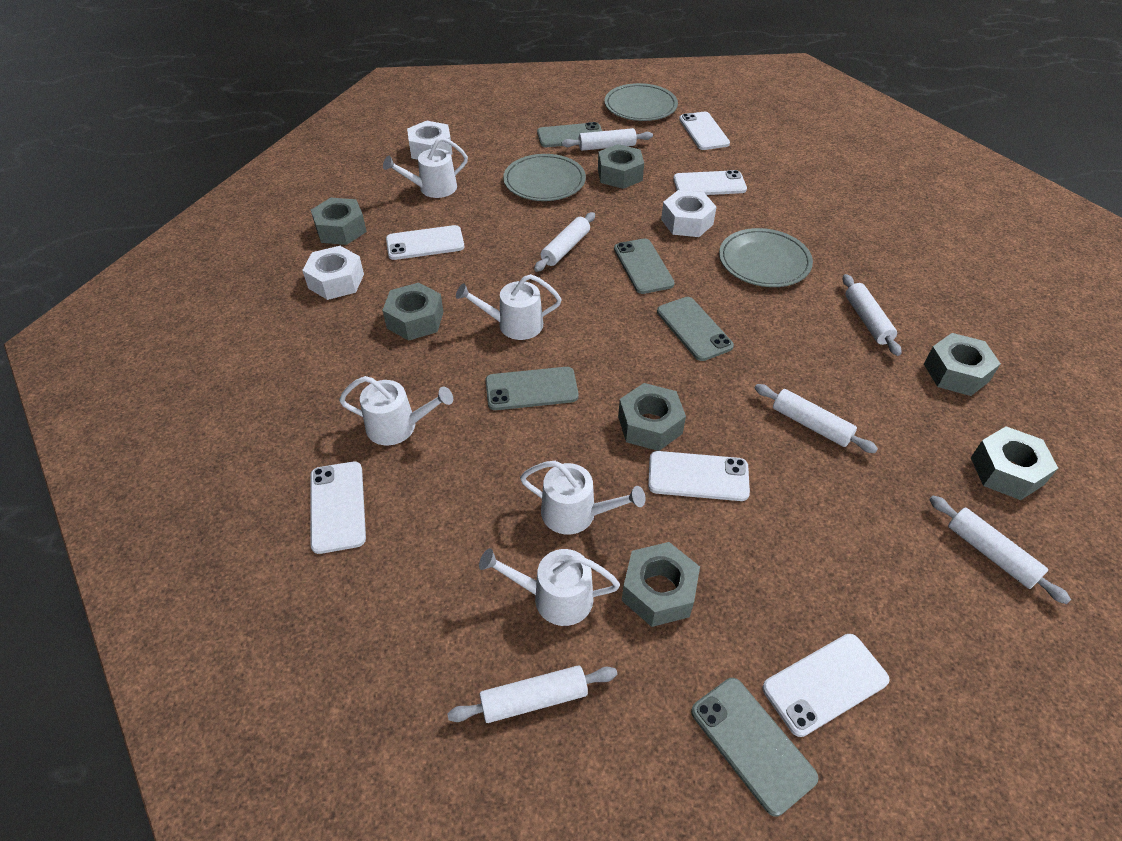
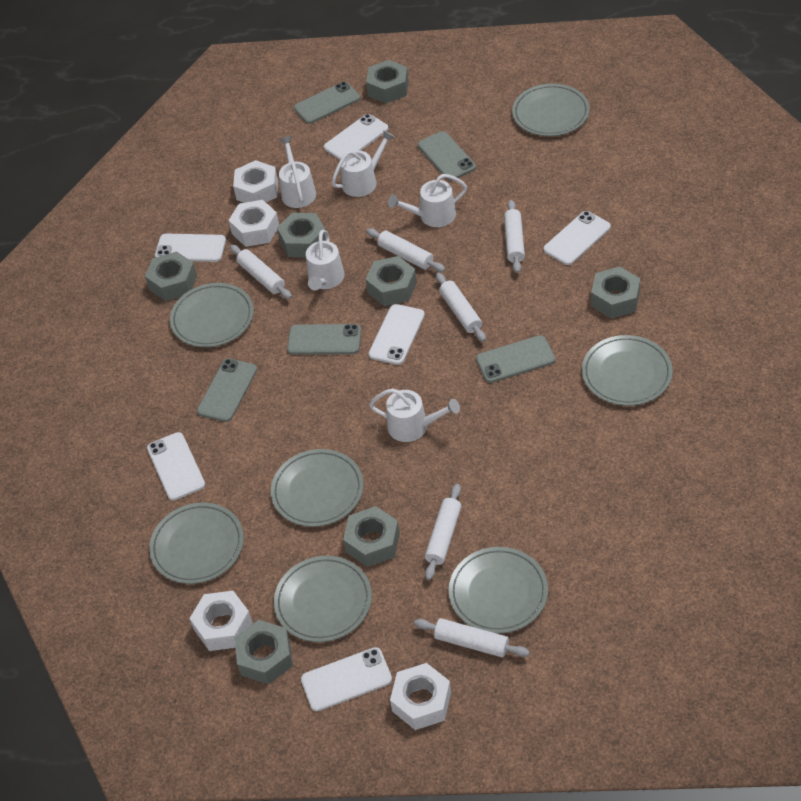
grey plate: [503,154,586,201] [604,83,678,121] [719,228,813,287] = 3 -> [149,503,244,584] [170,283,254,347] [271,449,364,527] [274,556,372,642] [449,547,548,634] [512,84,590,136] [582,335,673,406] = 7
white nut: [302,246,364,300] [407,121,452,160] [661,190,716,237] = 3 -> [189,591,253,651] [229,200,279,247] [233,160,278,203] [390,663,451,730] = 4

